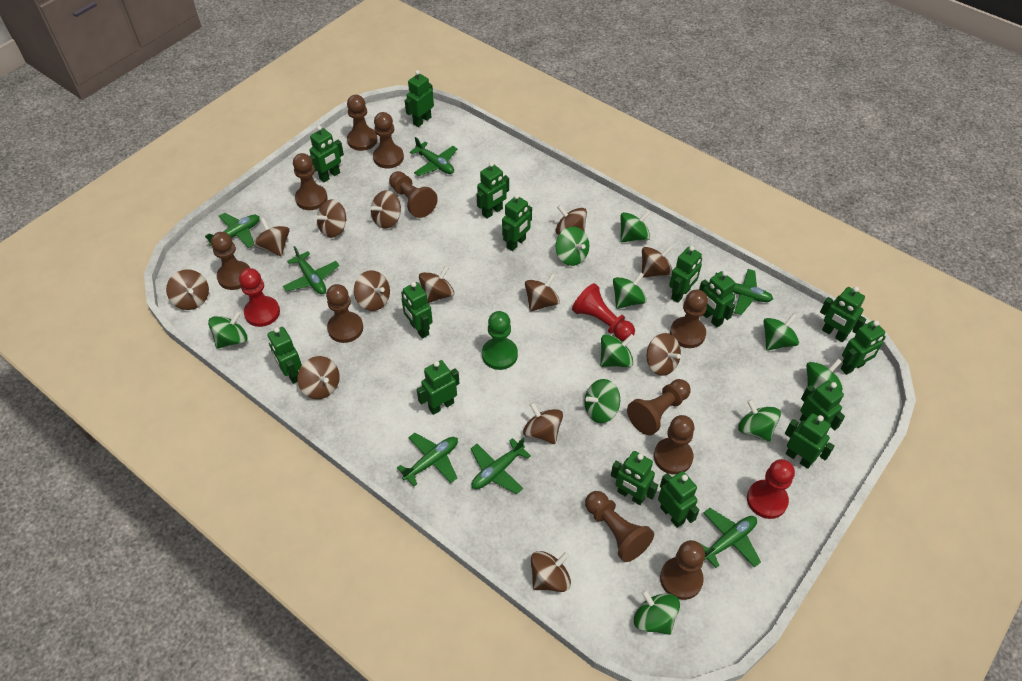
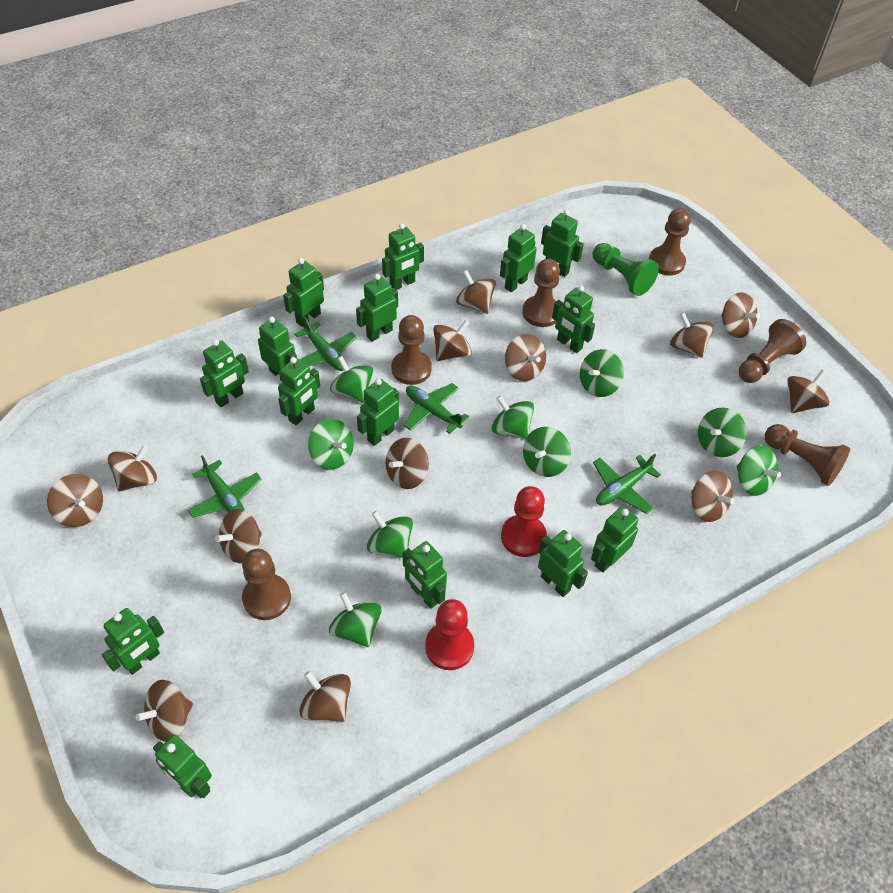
brown pawn: [211,232,250,290] [293,153,327,210] [326,284,363,343] [347,95,378,151] [373,112,404,169] [389,171,438,218] [585,491,654,562] [627,379,691,435] [654,415,695,475] [660,540,705,600] [670,290,708,348] = 11 -> [242,549,291,620] [391,315,432,385] [522,259,560,327] [649,208,691,275] [739,319,806,383] [765,424,850,486] = 6
green plane: [205,213,259,248] [283,246,339,294] [397,433,458,486] [410,137,457,176] [471,438,531,494] [701,508,761,568] [715,269,773,315] = 7 -> [187,455,262,518] [295,316,357,371] [404,383,469,434] [593,454,661,514] = 4
green spinning top: [208,311,247,349] [556,226,589,266] [585,379,620,423] [600,334,635,367] [613,272,647,309] [620,210,650,242] [634,589,680,635] [738,399,781,442] [763,313,799,351] [806,359,843,391] = 10 -> [308,419,354,470] [329,592,381,647] [330,356,373,403] [367,511,413,558] [492,395,534,439] [523,427,571,477] [580,349,624,397] [698,407,747,457] [737,445,781,496] = 9
red pawn: [239,268,280,327] [572,283,635,341] [747,459,795,519] = 3 -> [425,599,474,670] [501,486,547,557] = 2

